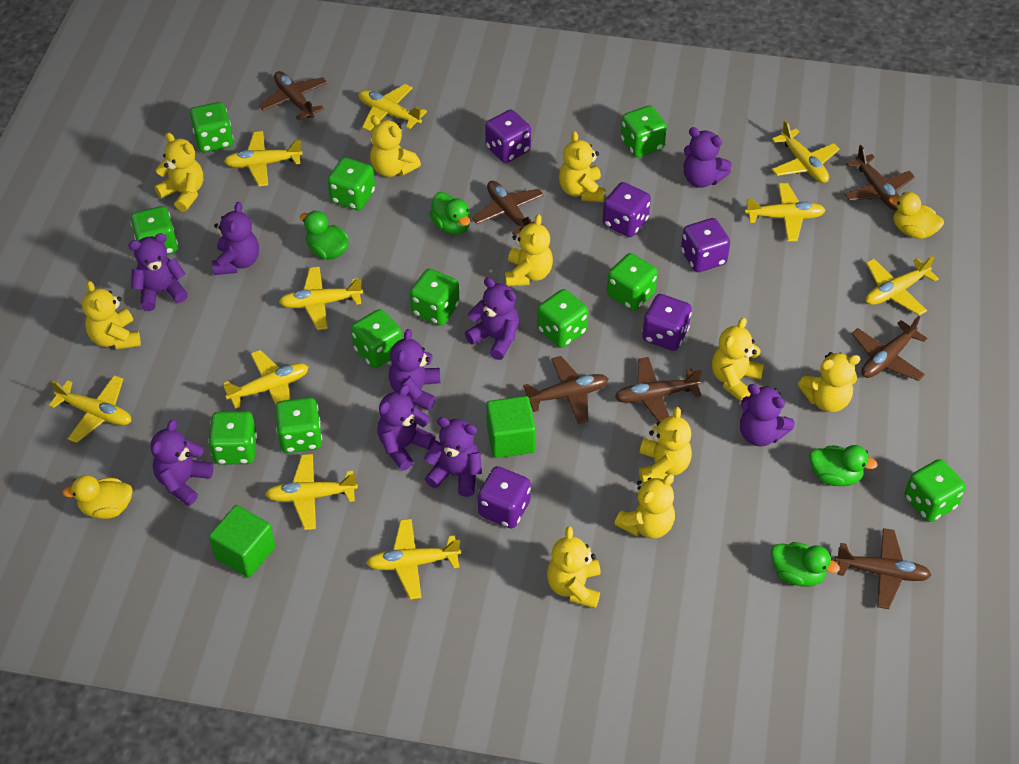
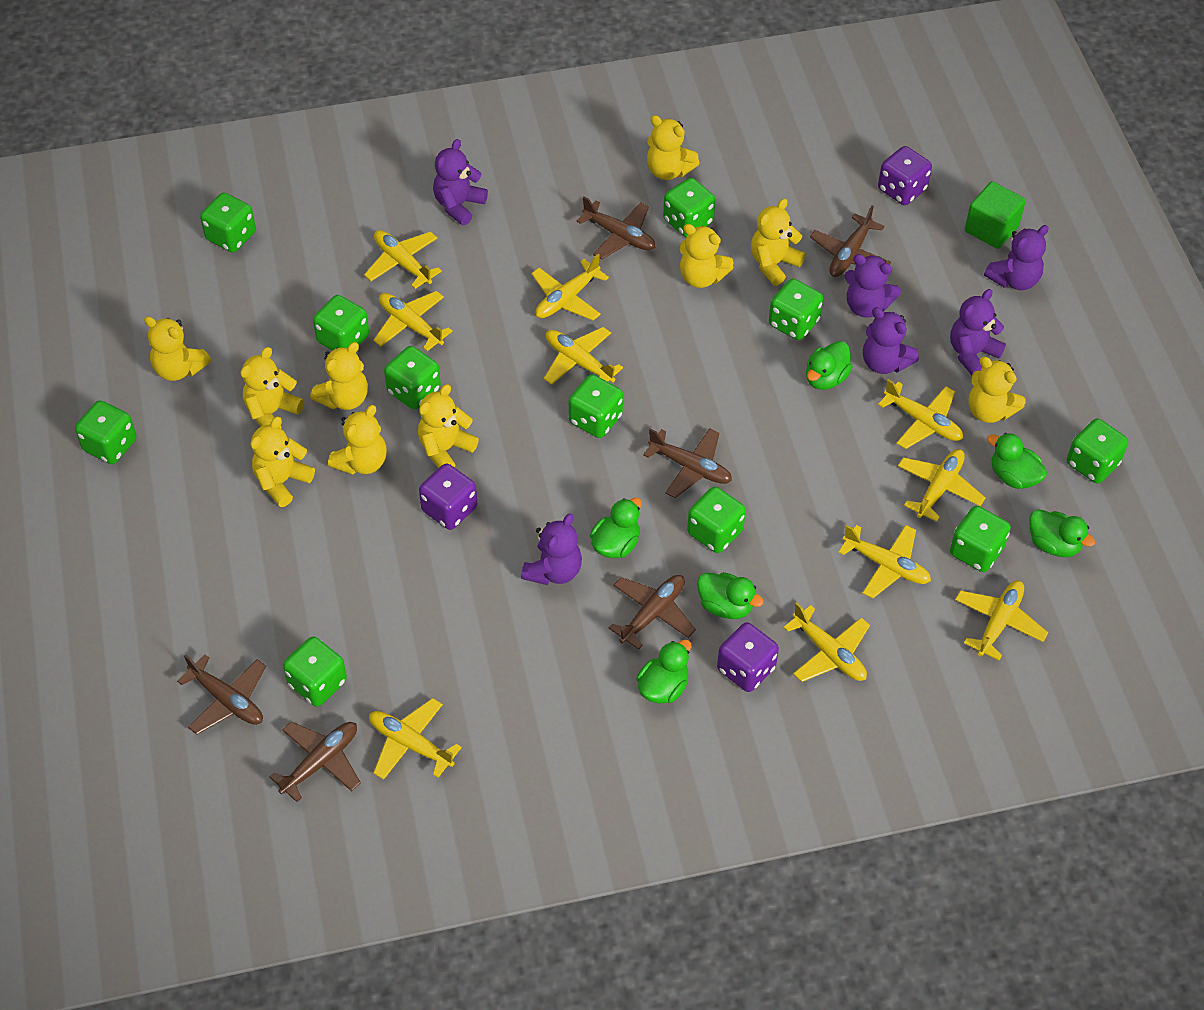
brown plane: [259,71,328,120] [472,181,544,235] [523,356,608,424] [615,357,702,422] [835,528,931,609] [844,145,915,211] [851,316,928,381] = 7 -> [177,654,266,735] [269,722,361,802] [576,197,656,260] [609,575,696,650] [643,428,732,498] [810,205,891,277] = 6
green cube: [209,505,275,578] [486,396,536,458] = 2 -> [965,181,1026,249] = 1
green duck: [300,211,349,260] [429,192,470,235] [771,542,840,587] [810,445,878,486] = 4 -> [590,498,642,558] [636,639,691,703] [697,572,764,619] [806,341,853,390] [987,433,1047,489] [1029,509,1095,557] = 6
purple dice: [478,466,531,528] [485,110,531,163] [602,182,651,237] [642,294,692,351] [681,218,730,272] = 5 -> [419,464,477,530] [717,622,779,692] [878,146,932,205] = 3
purple teddy bear: [129,233,188,311] [151,420,213,506] [212,202,259,275] [377,385,436,471] [389,329,440,410] [424,417,482,497] [465,278,519,360] [683,127,732,188] [740,384,795,446] = 9 -> [433,139,488,225] [521,513,582,585] [845,254,901,318] [863,307,919,374] [950,289,1006,375] [984,225,1049,290] = 6
yellow duck: [62,475,133,519] [889,192,944,239] = 2 -> none = 0

